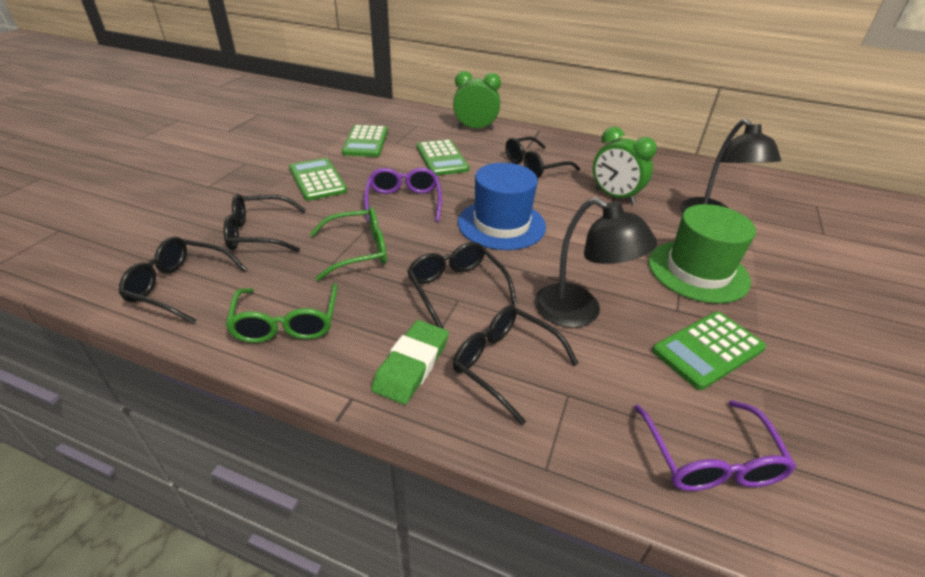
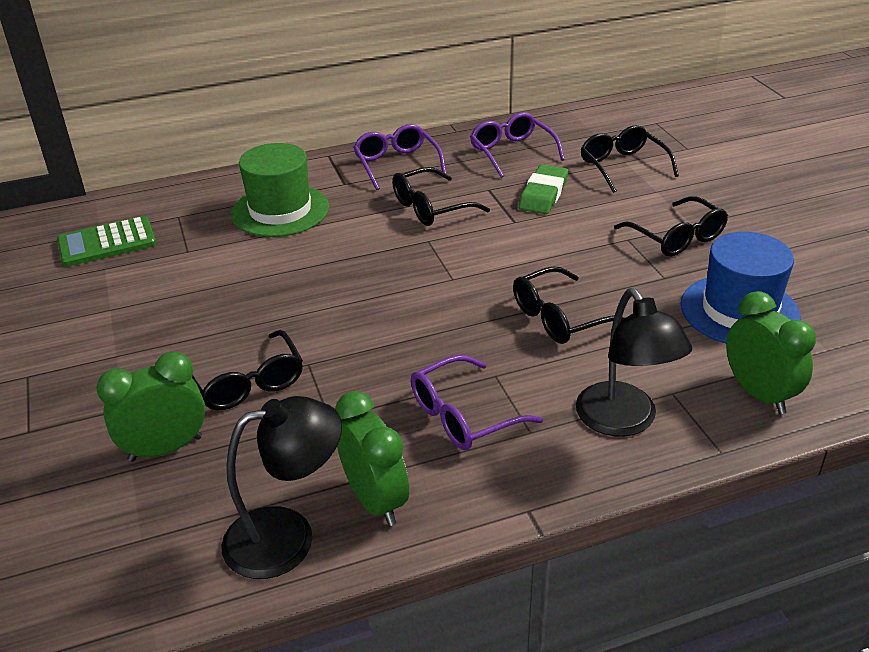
green calculator: [289,158,347,201] [342,125,388,157] [417,139,469,176] [652,312,766,390] = 4 -> [57,216,156,267] = 1
green clock: [453,71,501,130] [593,127,657,204] = 2 -> [97,351,205,462] [335,391,409,526] [726,291,816,414] = 3
green glasses: [226,283,338,343] [310,207,387,281] = 2 -> none = 0
purple glasses: [364,168,442,223] [634,400,796,491] = 2 -> [353,124,446,190] [411,355,543,450] [470,112,565,178] = 3

